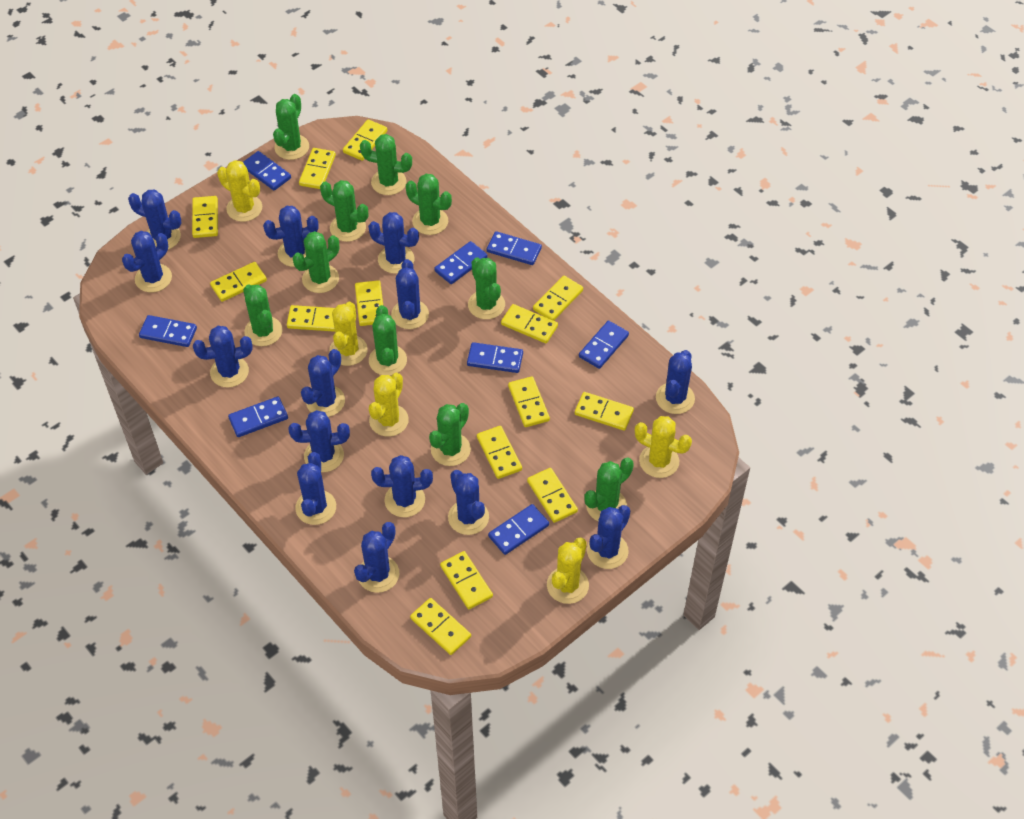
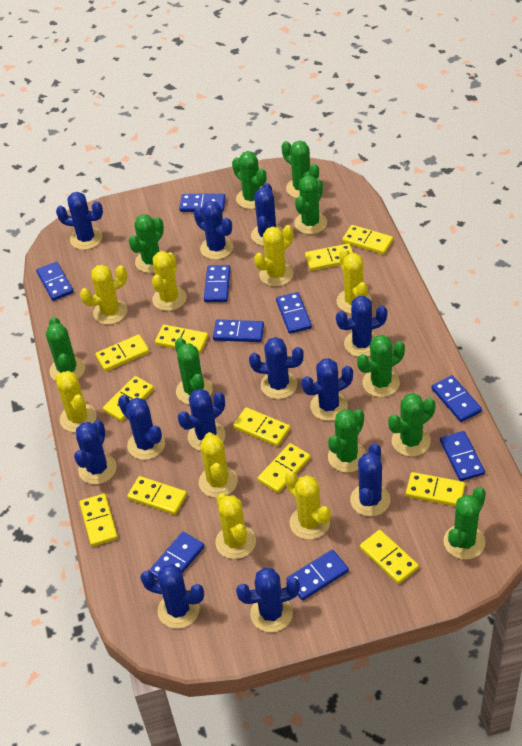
blue cactus: [122,231,172,292] [128,190,182,250] [193,326,253,388] [263,206,319,267] [288,410,350,472] [295,452,336,525] [301,349,345,417] [354,522,399,593] [368,212,419,274] [371,455,433,517] [391,259,429,329] [448,470,489,535] [587,505,630,569] [656,350,695,414] = 14 -> [56,192,103,250] [74,420,117,484] [118,395,165,460] [140,564,204,629] [178,389,225,451] [194,201,233,260] [236,568,300,632] [249,337,304,399] [251,183,283,246] [301,358,353,421] [336,296,388,357] [350,443,391,517] = 12
blue domino: [139,315,197,347] [228,396,288,437] [243,151,291,191] [434,241,487,284] [467,342,523,373] [487,231,542,265] [488,504,549,555] [579,321,629,369] = 8 -> [36,262,74,301] [149,532,204,580] [179,194,226,212] [204,265,231,302] [213,320,264,342] [276,292,312,334] [286,550,349,600] [431,375,482,422] [440,431,485,481] = 9
yellow cactus: [217,160,262,222] [329,302,368,366] [369,373,409,437] [547,538,589,604] [635,416,692,478] = 5 -> [55,371,97,432] [80,265,127,325] [152,251,187,311] [199,432,238,498] [216,493,256,559] [254,225,293,287] [285,471,331,540] [337,249,372,314] = 8
yellow domino: [192,196,218,238] [210,262,267,302] [287,305,335,332] [299,148,336,189] [343,119,387,161] [355,280,383,326] [410,598,471,655] [440,551,493,609] [477,426,522,479] [501,304,558,343] [508,376,550,427] [527,468,578,523] [533,276,583,321] [575,392,634,431] = 14 -> [79,494,118,547] [95,334,149,372] [103,376,154,422] [127,476,187,515] [155,325,208,353] [233,407,290,447] [258,443,311,493] [305,243,353,271] [342,225,393,254] [360,530,419,584] [406,472,465,506] = 11

